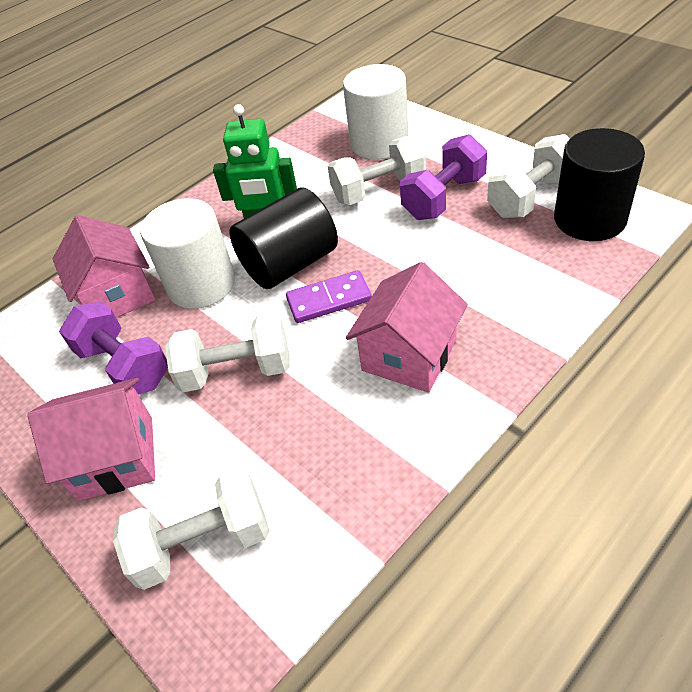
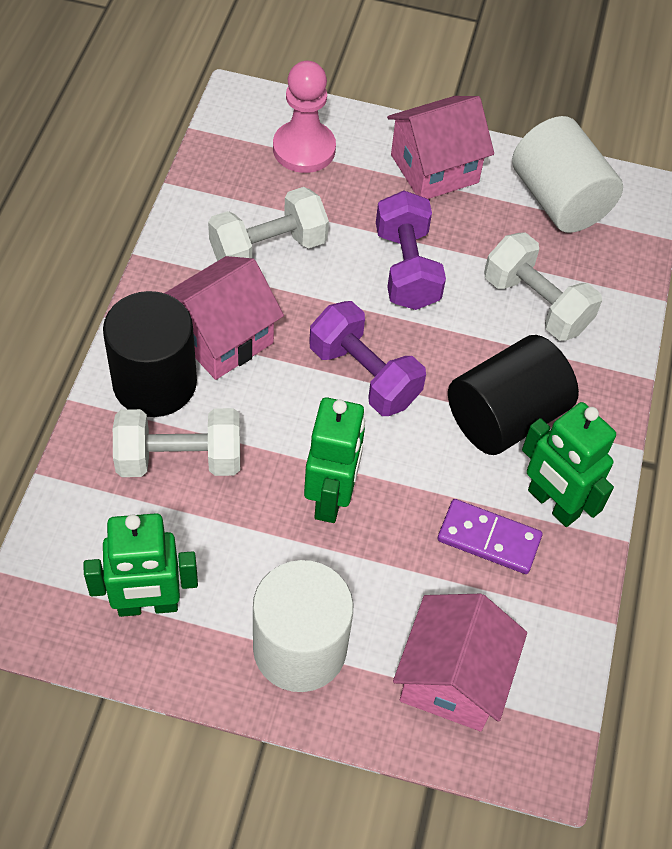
green robot: [213,104,297,218] = 1 -> [84,513,198,617] [304,397,365,523] [522,402,616,527] = 3
pink pawn: none = 0 -> [273,61,336,173] = 1
white dumbbell: [113,469,270,590] [165,313,290,392] [328,136,426,205] [487,134,570,218] = 4 -> [113,408,240,477] [208,187,329,261] [484,232,602,341] = 3

